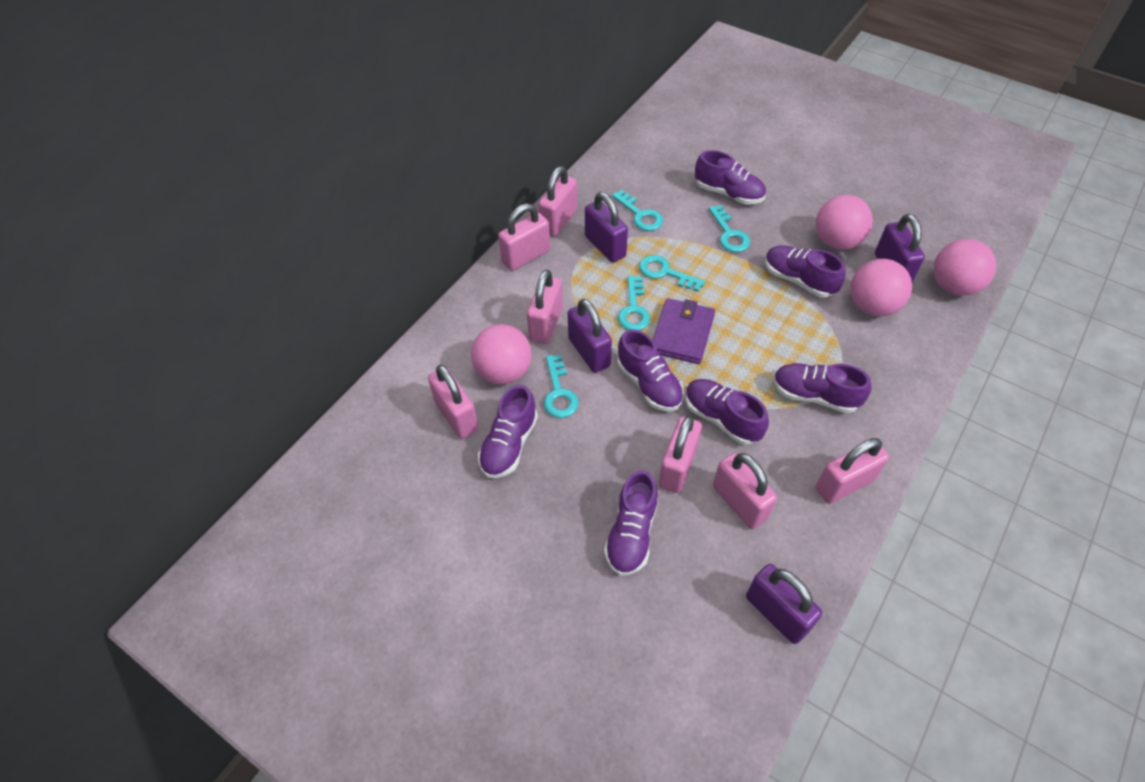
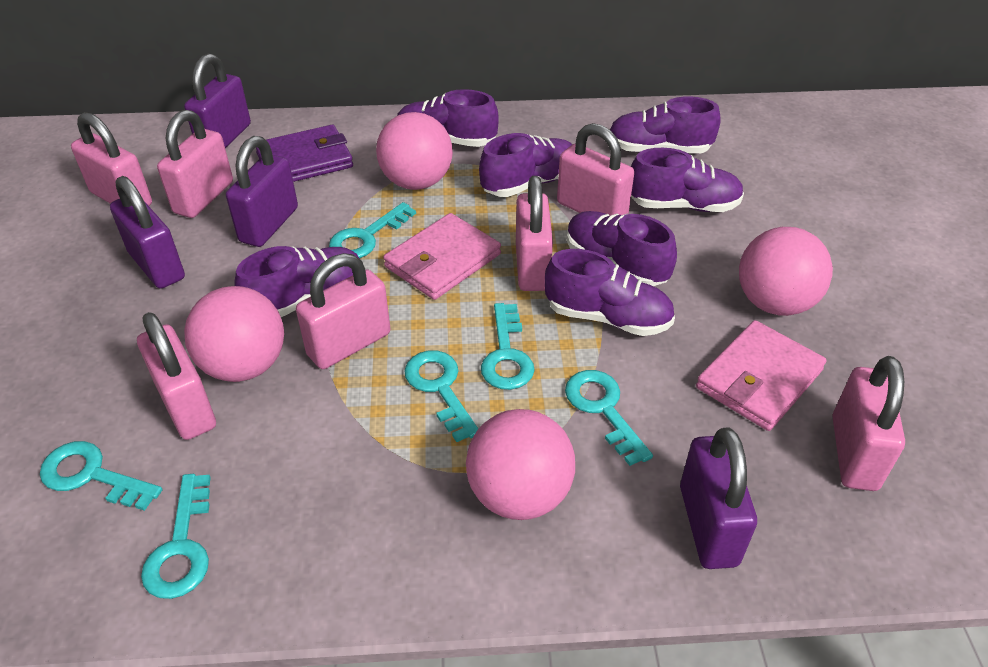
pink wallet: none = 0 -> [383,213,501,300] [696,320,827,431] = 2
turquoise key: [544,355,579,418] [612,190,663,231] [618,276,650,330] [639,255,705,292] [709,205,750,252] = 5 -> [40,441,162,511] [141,474,211,599] [329,202,416,258] [404,350,478,442] [481,303,535,390] [565,370,653,466] = 6

